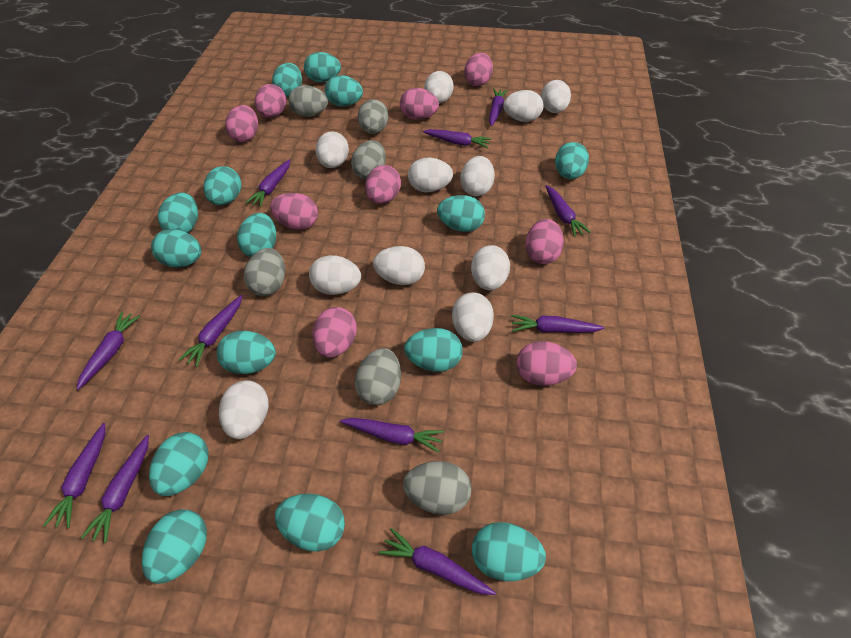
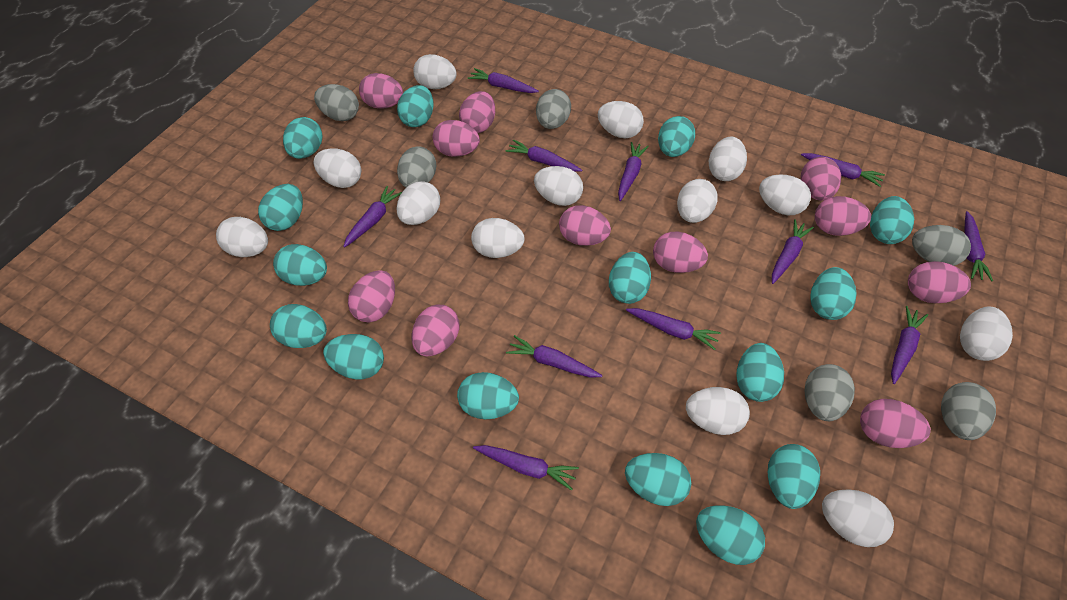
pink egg: [225,105,258,142] [255,84,286,118] [270,193,318,230] [312,307,357,358] [365,165,401,204] [400,88,439,120] [464,53,493,86] [516,341,577,386] [525,219,564,264] = 9 -> [348,270,395,323] [359,73,403,109] [412,305,459,356] [433,120,480,157] [459,91,495,133] [559,205,611,246] [653,232,708,273] [801,157,841,201] [815,196,871,236] [860,399,931,448] [908,261,971,303] = 11
white egg: [219,380,269,439] [309,255,361,295] [316,131,349,168] [373,246,425,285] [408,158,453,192] [424,71,453,104] [452,292,494,342] [460,156,495,196] [471,245,510,290] [503,90,544,122] [541,80,571,113] = 11 -> [216,217,268,257] [314,149,361,188] [396,181,440,225] [413,54,457,89] [471,218,524,258] [534,166,583,206] [598,101,644,138] [677,179,718,223] [686,387,750,435] [709,137,747,181] [759,174,811,215] [822,489,894,547] [960,307,1013,361] = 13

